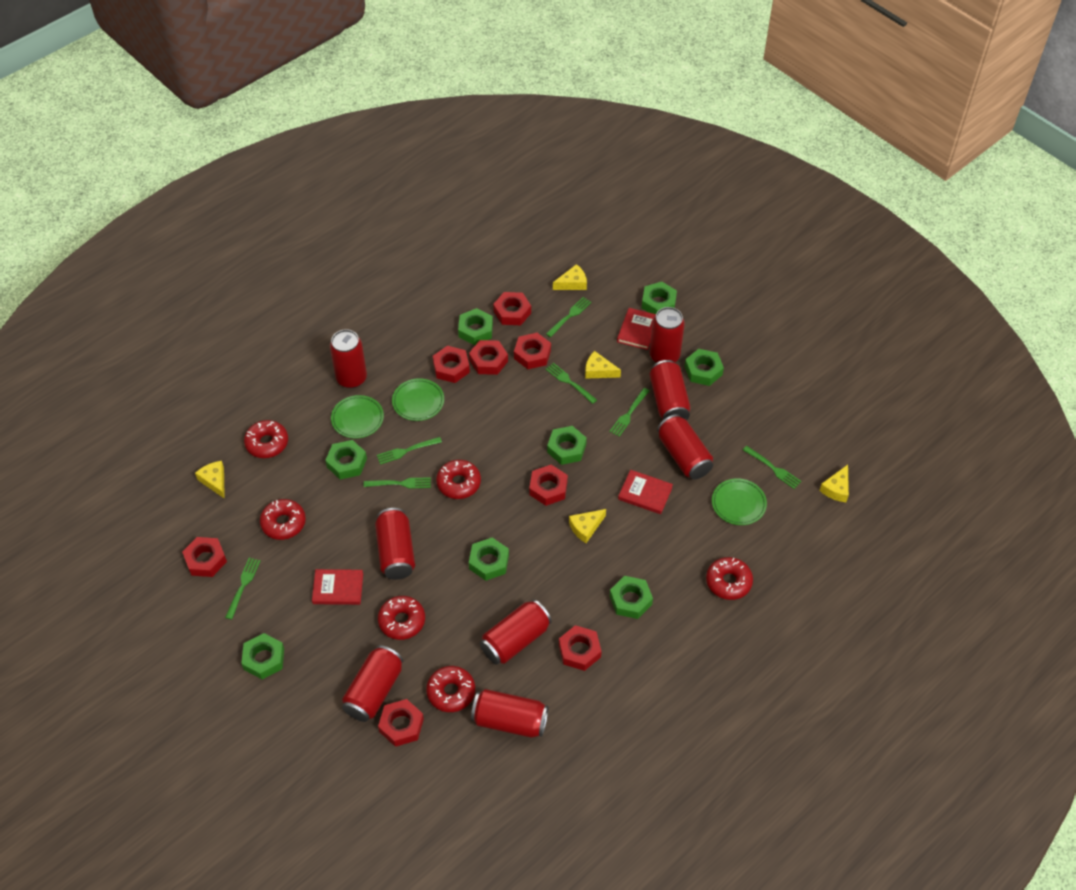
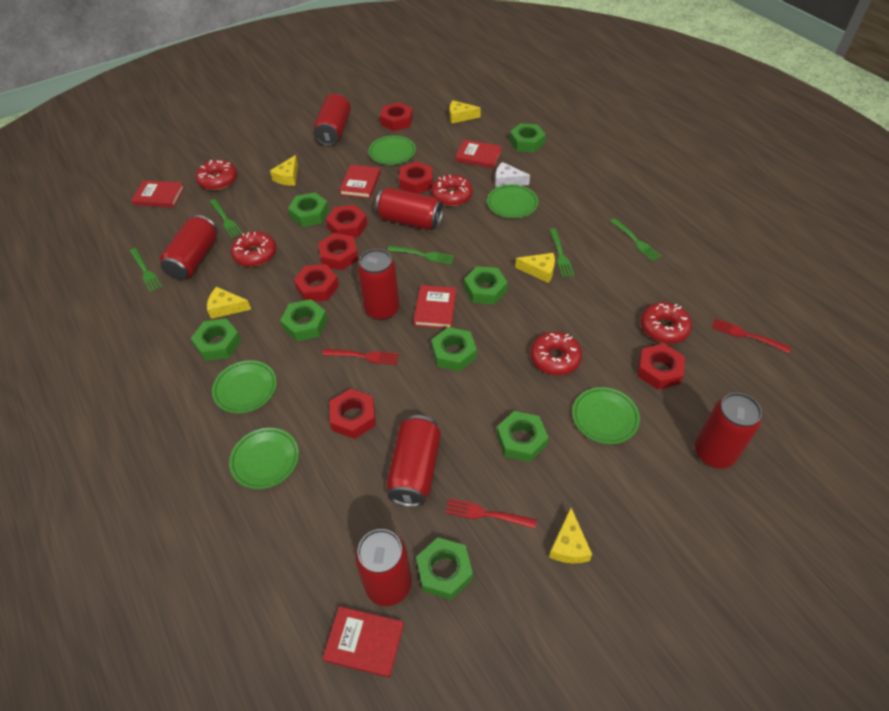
green fork: [225,558,261,619] [364,477,431,489] [377,437,442,465] [546,297,592,337] [546,363,597,404] [609,388,650,437] [743,446,802,489] = 7 -> [130,248,162,292] [210,199,242,238] [387,246,454,264] [549,228,574,277] [610,218,661,261] = 5
green plate: [331,395,384,439] [392,378,444,421] [712,478,767,525] = 3 -> [212,360,277,413] [229,428,299,489] [368,136,416,165] [487,184,538,219] [572,387,640,444] = 5
red book: [312,569,363,605] [617,308,656,350] [618,470,673,514] = 3 -> [131,180,184,208] [322,606,404,678] [339,165,381,198] [413,285,456,328] [455,139,502,169] = 5
red can: [330,329,367,388] [342,645,403,722] [375,508,415,580] [471,689,549,738] [480,599,552,665] [650,307,685,363] [650,360,691,420] [657,414,713,479] = 8 -> [160,215,217,280] [314,94,351,146] [355,529,411,606] [357,249,400,320] [375,187,443,230] [386,415,441,507] [695,393,762,468] = 7
red donut: [244,420,288,458] [260,499,306,540] [378,596,425,640] [426,666,475,712] [436,460,481,499] [706,557,753,600] = 6 -> [196,160,237,190] [231,231,276,267] [431,174,473,206] [530,332,582,375] [641,302,692,344] = 5
red fork: none = 0 -> [322,349,399,365] [446,498,536,528] [712,318,791,353] = 3
red nut: [182,537,227,577] [378,699,424,747] [433,346,470,383] [469,340,508,375] [493,292,531,325] [514,333,551,369] [529,465,568,506] [559,625,602,671] = 8 -> [294,264,339,301] [318,233,358,270] [326,205,367,238] [329,389,376,439] [380,102,413,131] [399,162,433,194] [637,343,685,390] = 7
white cheese: none = 0 -> [495,162,530,188] = 1

